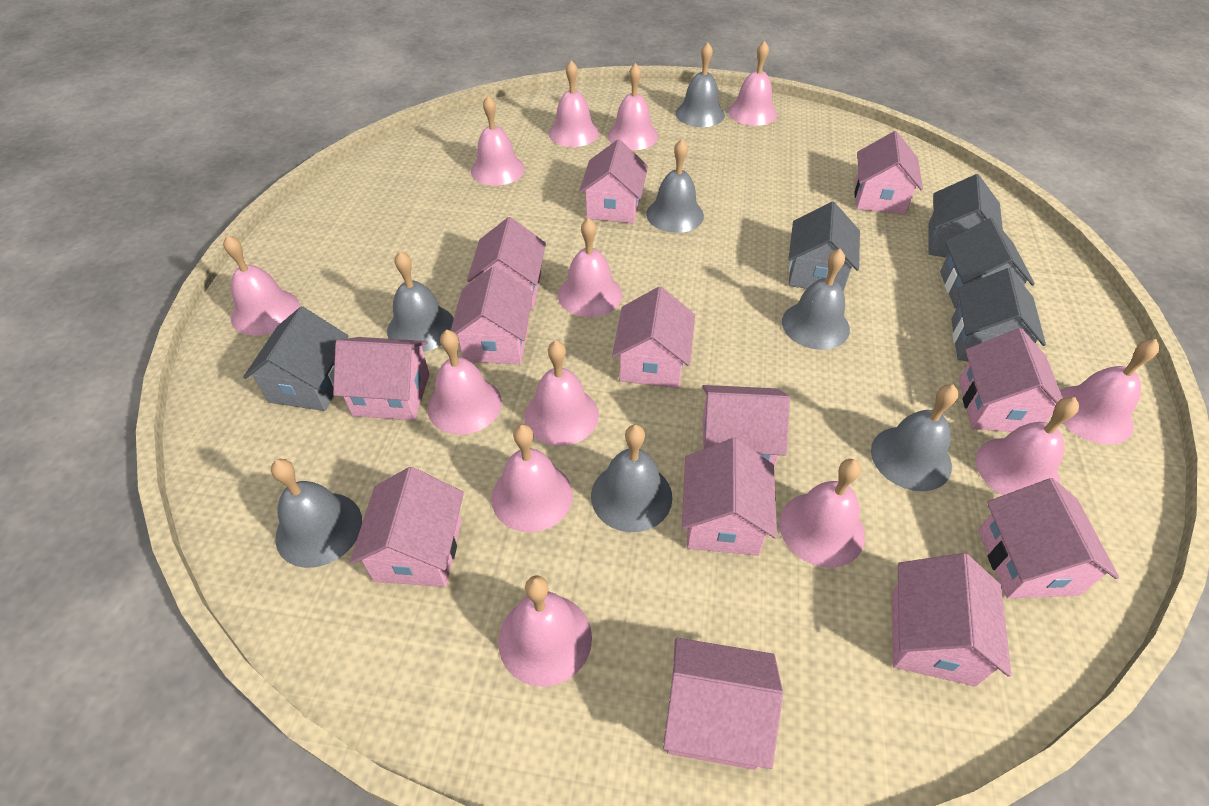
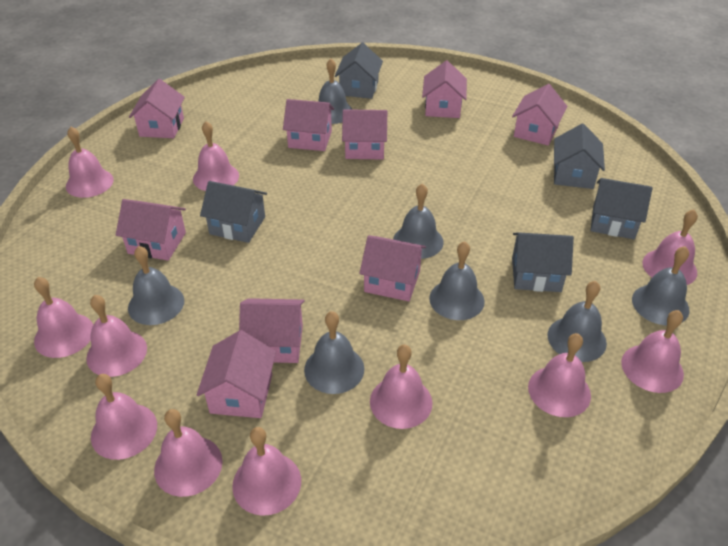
pink bell: [223,235,300,336] [428,330,502,435] [471,96,525,185] [491,424,573,532] [498,576,592,687] [524,341,599,446] [549,60,599,147] [558,218,622,317] [608,63,659,150] [728,41,777,126] [779,459,865,568] [976,397,1079,496] [1060,339,1159,444] = 13 -> [34,277,93,358] [66,127,114,198] [86,295,147,377] [91,374,157,460] [154,409,223,497] [193,121,239,191] [232,427,301,516] [370,344,432,429] [528,333,591,417] [621,310,684,393] [642,209,698,285] = 11
pink house: [333,337,430,420] [349,467,464,587] [451,266,533,364] [467,217,546,309] [579,139,648,223] [612,286,695,388] [663,638,783,770] [682,438,777,556] [702,385,790,468] [854,131,923,214] [892,553,1011,687] [959,328,1063,432] [978,478,1119,598] = 13 -> [116,199,186,261] [129,79,185,138] [197,330,276,418] [239,298,305,363] [283,99,334,151] [342,109,387,160] [359,236,426,301] [422,60,467,118] [512,84,568,145] = 9

